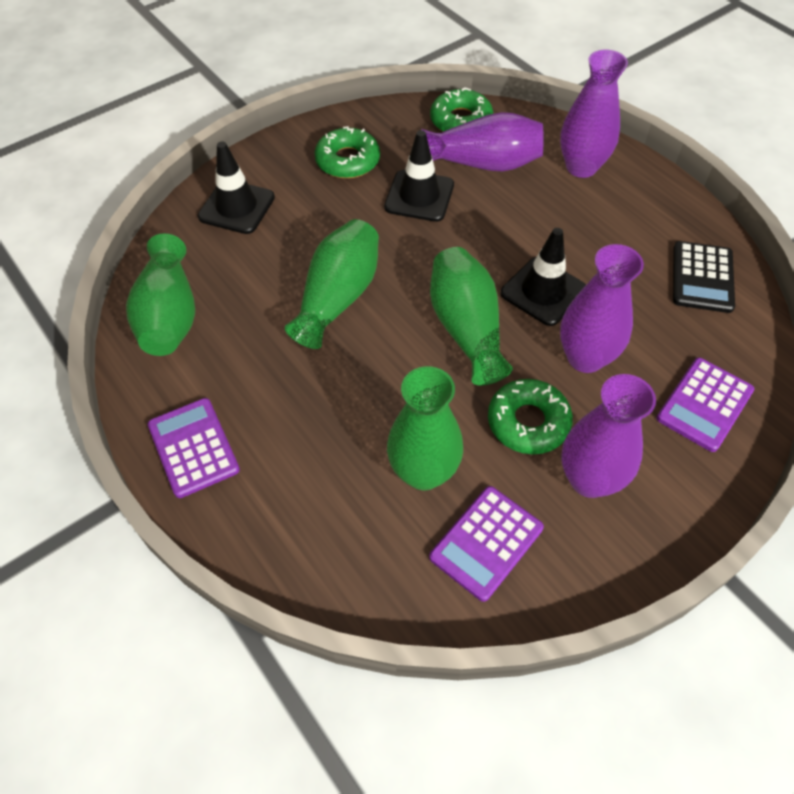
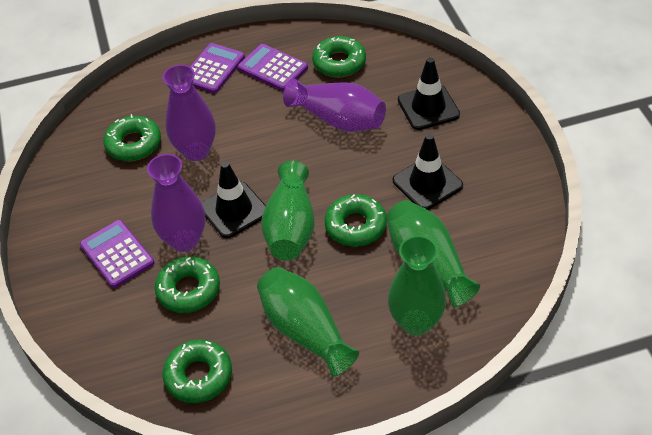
black calculator: [673,241,735,313] = 1 -> none = 0
green donut: [314,126,380,179] [430,88,493,132] [488,379,573,454] = 3 -> [103,114,161,161] [155,257,220,313] [162,340,232,403] [312,36,366,77] [324,194,387,247] = 5
purple vase: [421,112,543,172] [560,50,628,178] [560,244,644,373] [561,374,656,498] = 4 -> [147,154,205,252] [163,64,216,161] [283,78,386,132] = 3

